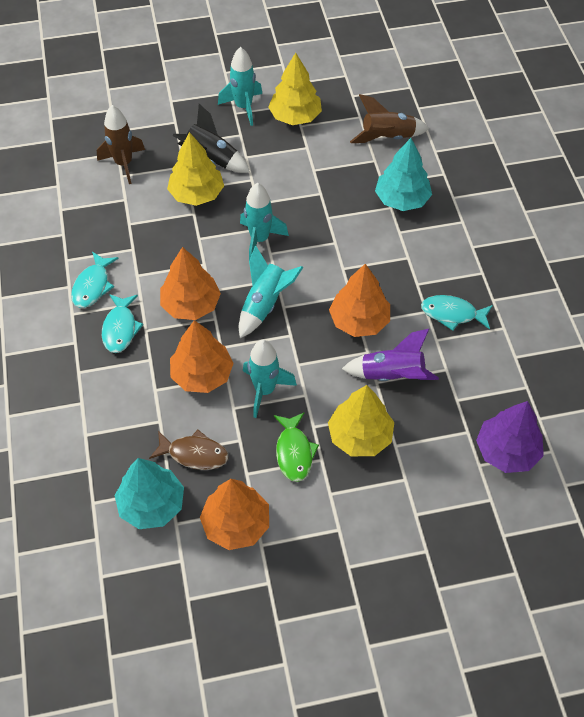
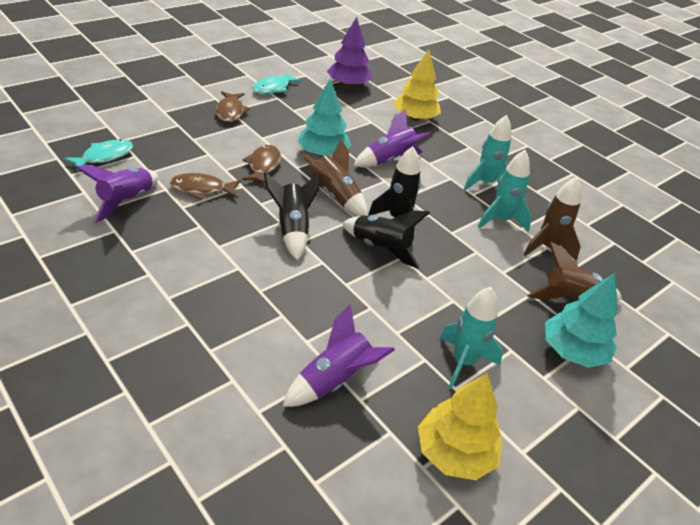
black rocket: [173,104,250,173] = 1 -> [264,172,320,261] [342,210,430,269] [368,146,421,232] = 3
brown fish: [149,430,228,470] = 1 -> [170,173,241,200] [216,91,250,122] [242,145,281,183] = 3
brown rocket: [97,105,145,184] [350,94,429,143] = 2 -> [301,139,368,216] [524,177,581,261] [527,241,622,302] = 3
green fish: [274,412,319,482] = 1 -> none = 0
orange tree: [160,247,221,320] [170,320,234,393] [200,479,269,550] [329,264,390,337] = 4 -> none = 0
purple rocket: [342,329,439,381] = 1 -> [75,165,158,223] [282,304,395,407] [353,109,431,167] = 3
turquoise fish: [71,252,119,308] [102,294,143,353] [421,295,493,331] = 3 -> [63,139,133,172] [253,72,302,94] = 2
turquoise rocket: [218,47,262,126] [239,246,303,338] [240,183,289,260] [243,339,297,418] = 4 -> [439,287,503,389] [464,115,511,190] [478,150,532,232] = 3
yellow tree: [167,132,224,206] [268,53,322,125] [328,385,394,456] = 3 -> [393,49,441,121] [418,373,503,480] = 2

